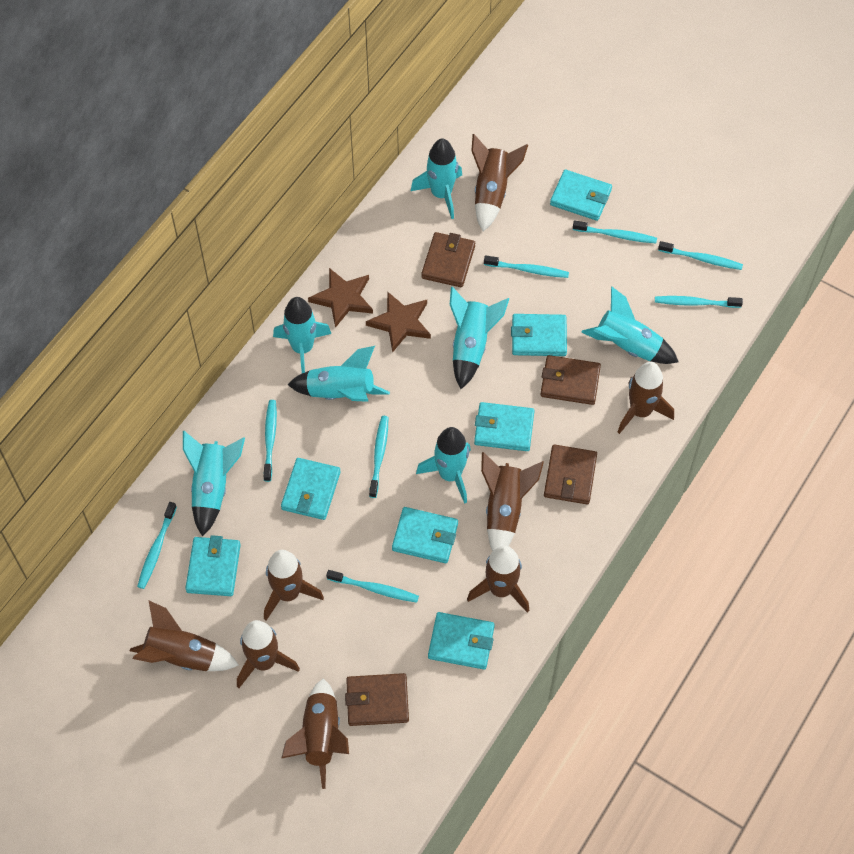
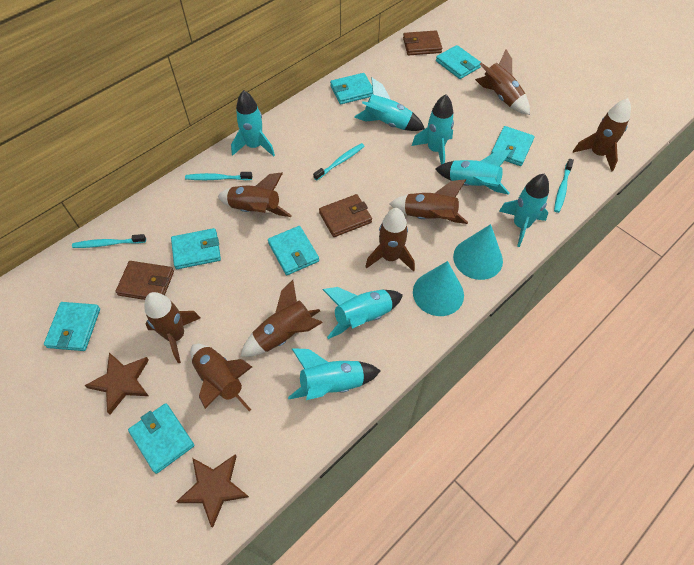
brown wallet: [345,673,409,726] [421,232,475,287] [540,355,601,405] [544,444,597,504] = 4 -> [116,261,174,300] [319,194,372,237] [403,30,442,55] = 3
turquoise cone: none = 0 -> [413,261,464,316] [453,224,503,280] = 2
turquoise toothbrush: [137,502,177,589] [264,400,277,482] [326,570,419,603] [369,416,389,498] [484,255,569,278] [573,220,657,243] [655,296,743,308] [658,241,743,270] = 8 -> [72,234,146,248] [185,172,252,180] [313,143,364,181] [554,159,574,213] = 4

